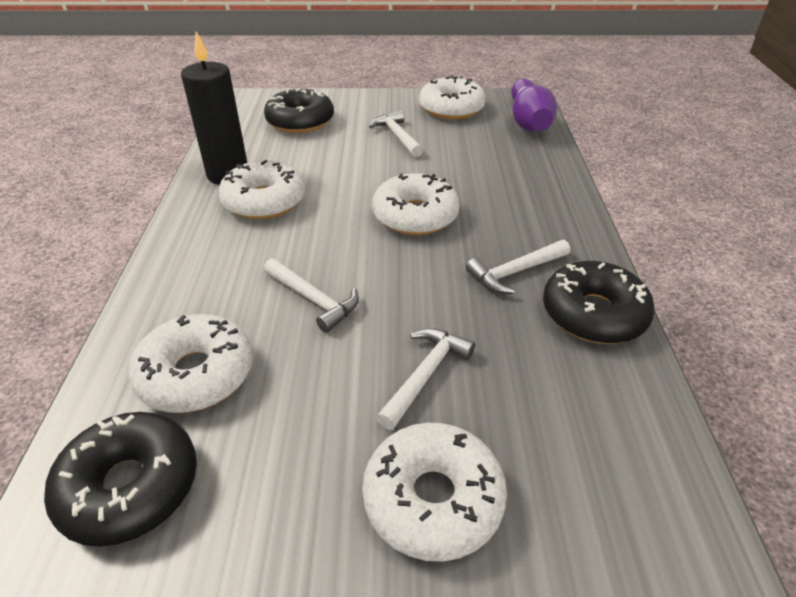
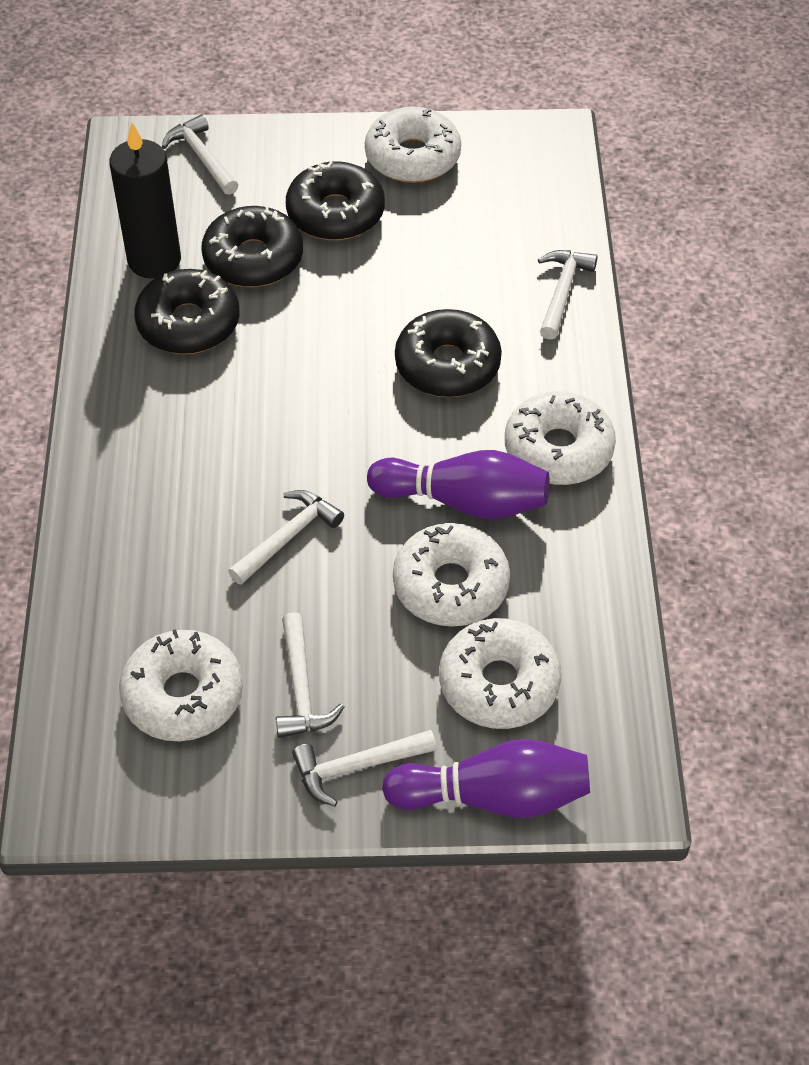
black donut: [44,412,197,547] [264,88,334,133] [543,261,655,344] = 3 -> [134,269,240,354] [201,206,303,287] [286,161,385,240] [395,309,502,397] = 4
purple bowling pin: [511,79,557,132] = 1 -> [367,450,550,519] [382,739,590,818] = 2
white hammer: [264,258,359,333] [369,111,423,157] [376,328,475,430] [466,240,570,294] = 4 -> [162,115,238,195] [228,490,344,585] [276,612,344,738] [292,730,437,806] [538,250,598,340] = 5

